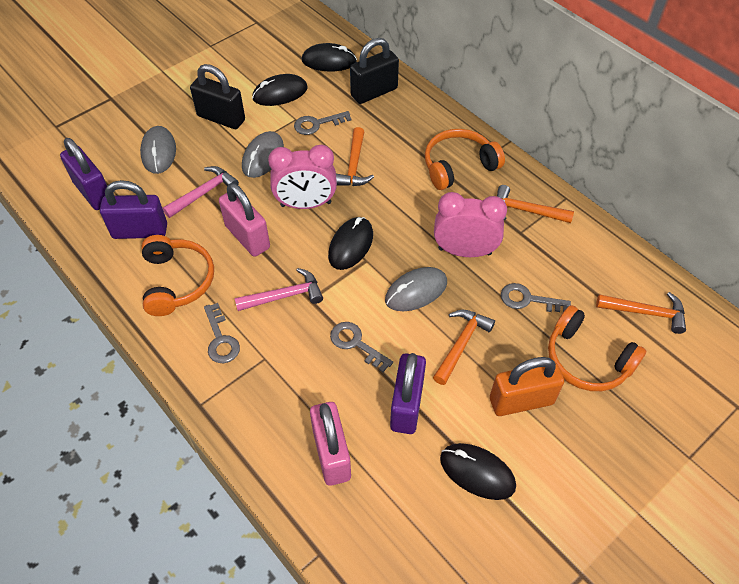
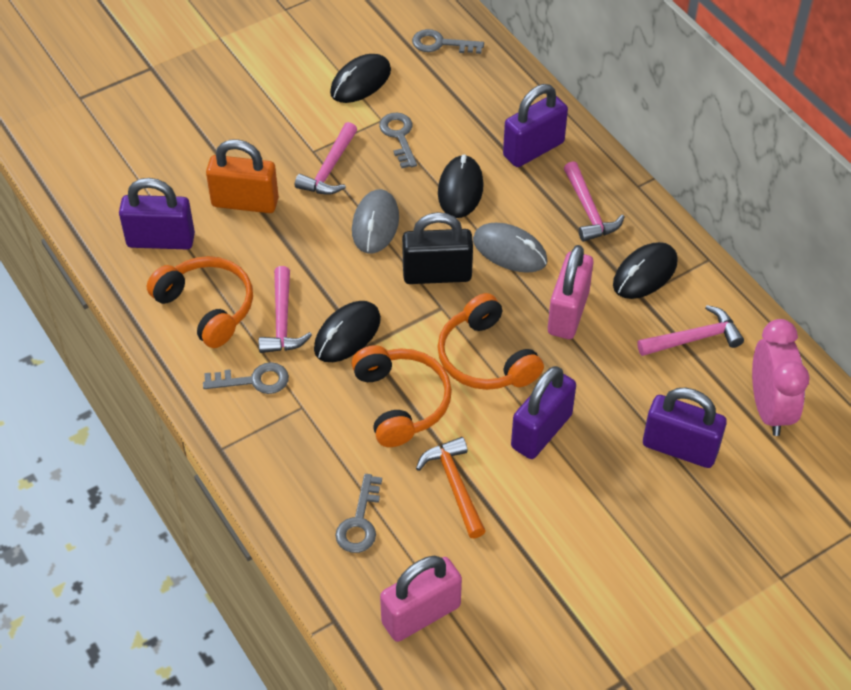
black padlock: [190,64,245,129] [350,38,399,104] = 2 -> [402,212,473,284] = 1
grey mouse: [140,126,176,174] [242,131,284,178] [385,267,447,311] = 3 -> [352,189,399,254] [473,223,548,273] = 2
orange hammer: [336,127,374,186] [433,310,495,385] [497,185,574,223] [596,292,686,334] = 4 -> [416,437,486,538] = 1
pink clock: [268,145,337,209] [434,192,507,257] = 2 -> [752,319,810,436] = 1
pink hammer: [162,166,239,218] [235,268,323,311] = 2 -> [259,266,312,353] [295,122,357,195] [564,161,624,242] [637,305,744,356] = 4
purple padlock: [60,138,107,210] [100,180,167,239] [390,353,426,434] = 3 -> [119,178,195,249] [503,84,568,167] [511,366,576,459] [643,387,727,468] = 4

